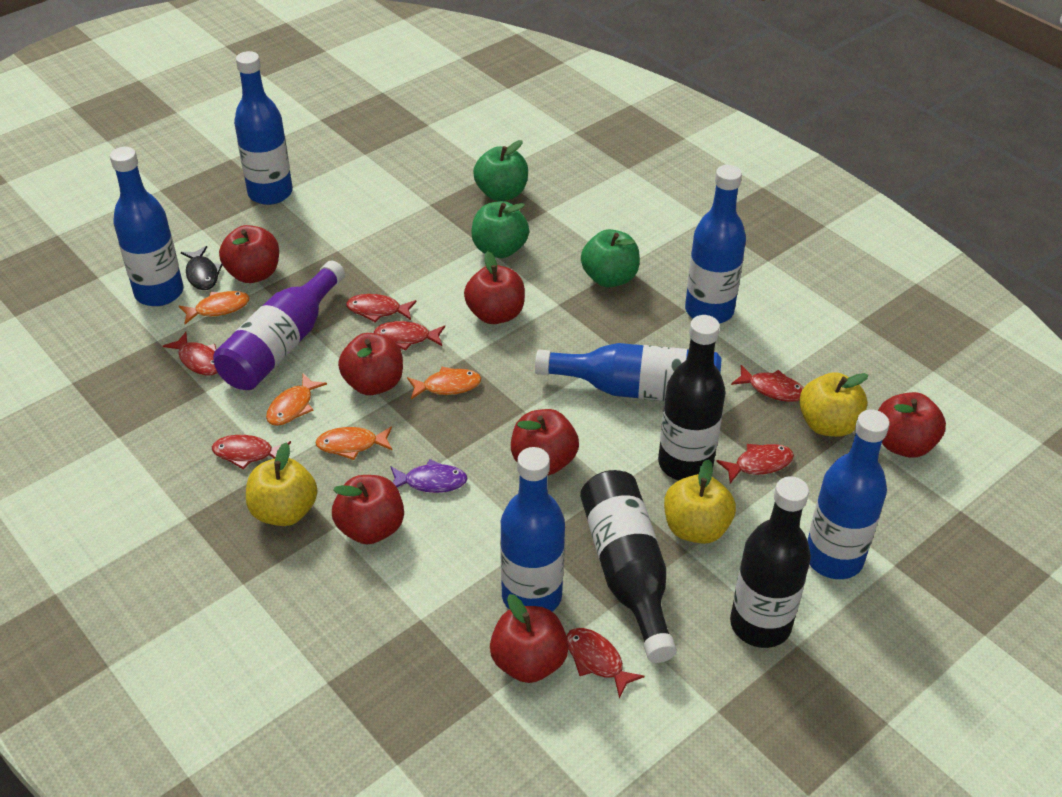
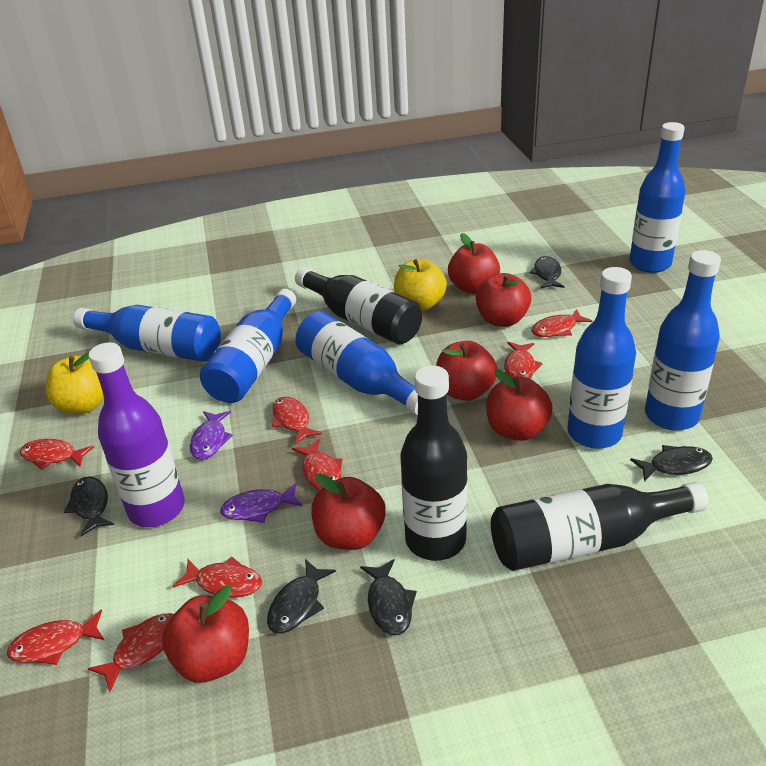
black fish: [181,246,222,290] = 1 -> [64,476,114,536] [267,559,336,634] [360,559,417,635] [529,256,564,289] [630,445,713,482] = 5
green apple: [471,201,529,258] [473,140,528,201] [581,229,640,287] = 3 -> none = 0
orange fish: [179,291,249,324] [266,373,327,426] [315,427,393,460] [407,366,481,399] = 4 -> none = 0
purple fish: [391,459,468,493] = 1 -> [190,411,233,460] [220,483,302,523] = 2
red apple: [219,225,279,283] [332,475,404,544] [338,333,403,395] [464,251,525,324] [490,594,569,683] [511,409,579,475] [878,392,946,458] = 7 -> [162,586,249,683] [311,474,386,550] [436,341,497,401] [448,233,500,294] [476,273,531,327] [486,369,552,441] = 6
red fish: [163,332,218,376] [212,435,291,469] [346,294,417,322] [374,321,445,351] [566,628,645,698] [716,444,794,483] [731,365,803,402] = 7 -> [7,609,104,665] [20,439,94,470] [88,613,174,692] [173,556,262,598] [272,397,322,445] [292,439,342,490] [504,342,542,379] [531,309,592,337] = 8
yellow apple: [246,443,318,526] [664,459,736,544] [799,372,868,437] = 3 -> [46,352,104,414] [394,259,447,311] = 2

